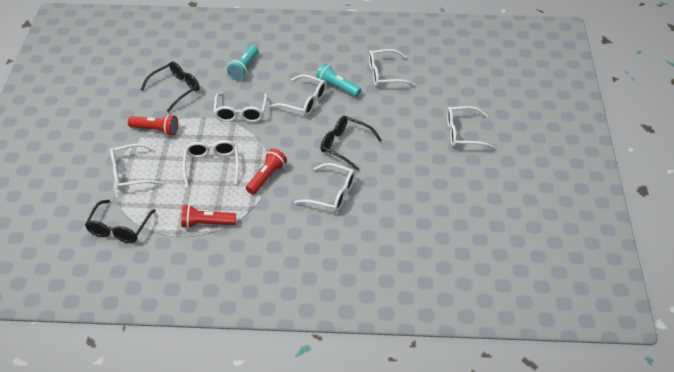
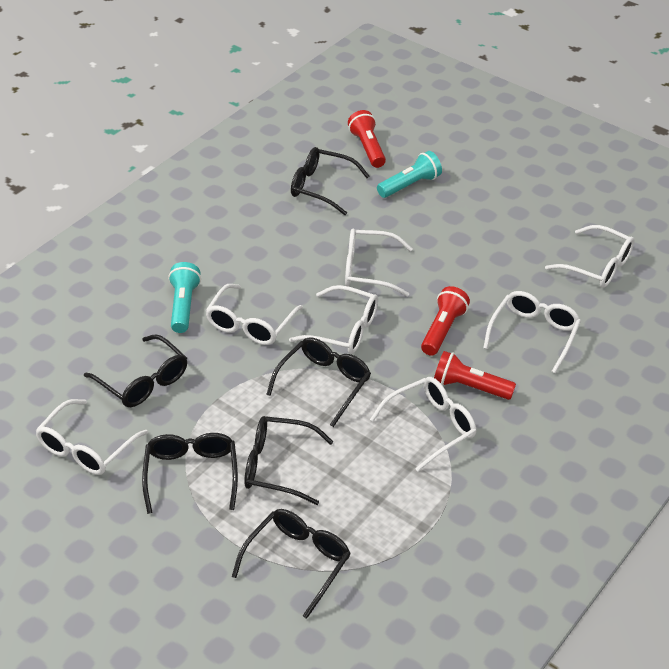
black glasses: [85,200,156,243] [140,61,200,112] [321,116,382,171] = 3 -> [84,334,187,407] [142,433,238,514] [232,509,351,619] [244,416,334,505] [266,337,371,427] [291,147,370,215] = 6

